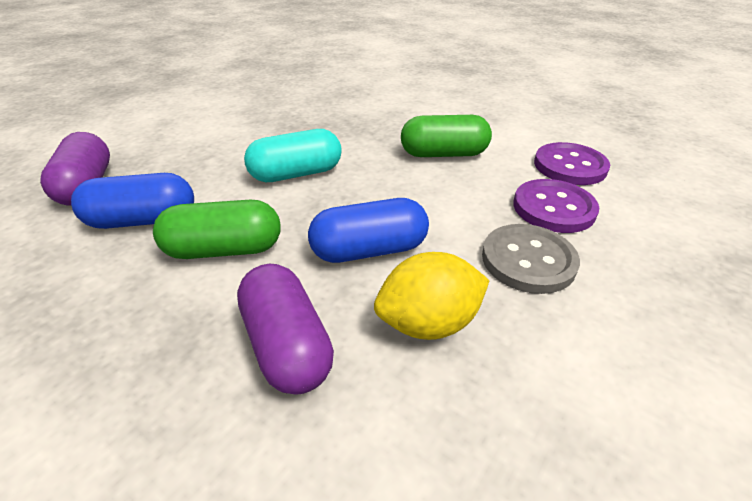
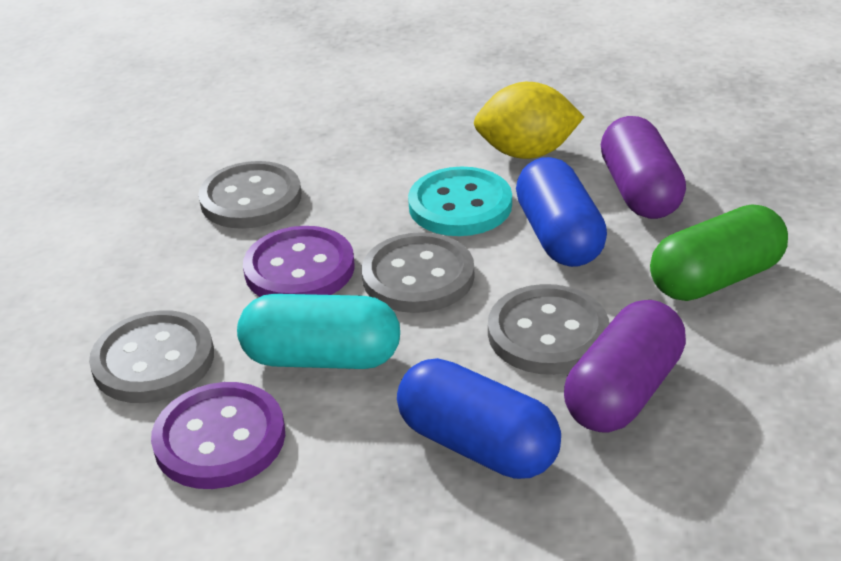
green capsule: [153,199,281,259] [401,115,492,157] = 2 -> [650,204,788,301] = 1
grey button: [482,224,580,294] = 1 -> [89,310,214,403] [198,161,301,229] [362,232,474,313] [488,284,609,375] = 4
turquoise button: none = 0 -> [408,167,512,236] = 1

